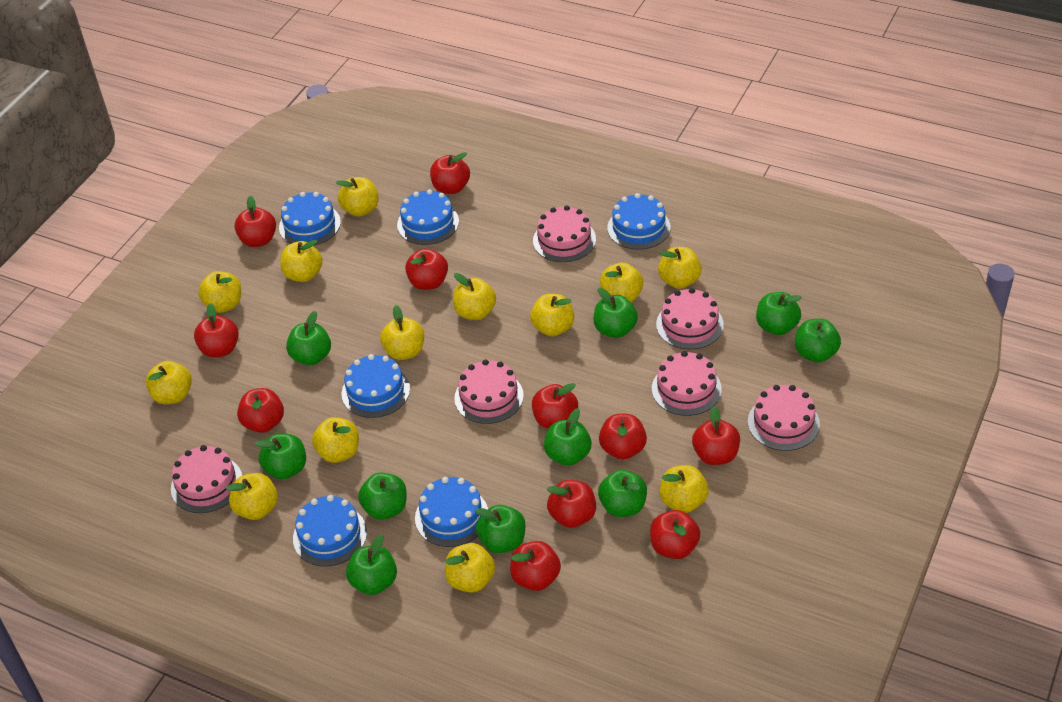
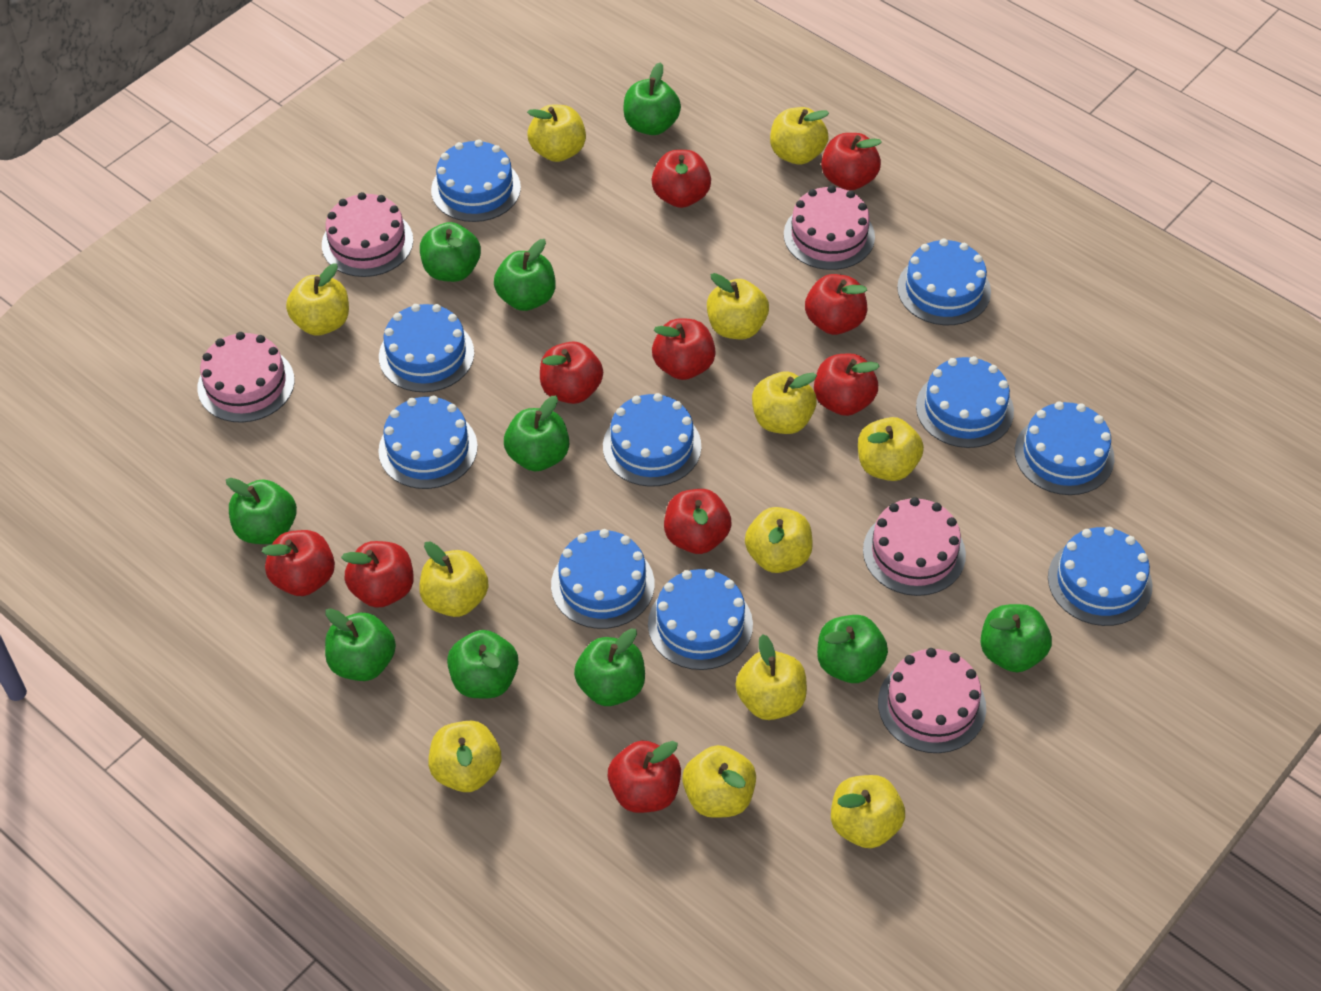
blue cake: [279,192,341,246] [293,495,367,566] [342,354,410,418] [397,189,459,245] [415,477,488,547] [607,193,671,250] = 6 -> [378,396,478,489] [379,304,474,392] [431,139,521,222] [551,529,654,629] [603,393,701,487] [648,569,753,670] [897,238,991,325] [916,356,1014,448] [1015,401,1114,495] [1048,527,1153,626] = 10
pink cake: [171,445,242,513] [454,359,524,424] [533,206,596,262] [652,351,722,416] [656,288,724,349] [748,385,820,451] = 6 -> [198,332,295,423] [322,192,413,277] [784,185,875,270] [863,497,966,596] [878,648,986,753] = 5
red apple: [194,303,239,358] [235,196,276,247] [237,388,284,433] [405,249,448,290] [430,152,470,194] [510,541,561,591] [532,383,578,428] [547,480,596,528] [599,414,647,460] [650,510,700,559] [692,406,740,465] = 11 -> [261,530,335,596] [341,541,414,608] [540,342,603,404] [608,741,681,813] [651,150,711,208] [652,318,716,380] [664,489,732,554] [805,274,867,335] [814,354,880,416] [821,133,882,191] = 10
yellow apple: [146,361,192,404] [198,271,241,313] [226,473,278,520] [280,240,323,282] [312,417,359,463] [336,177,379,216] [380,305,424,360] [445,543,495,593] [453,273,496,320] [530,294,575,336] [600,262,643,302] [658,247,702,289] [659,465,709,513] = 13 -> [286,263,349,335] [419,542,488,617] [428,720,502,792] [527,105,586,162] [682,745,756,818] [707,273,769,339] [736,634,807,720] [745,507,813,573] [752,371,817,434] [770,107,829,165] [831,775,905,848] [858,417,924,481] = 12

